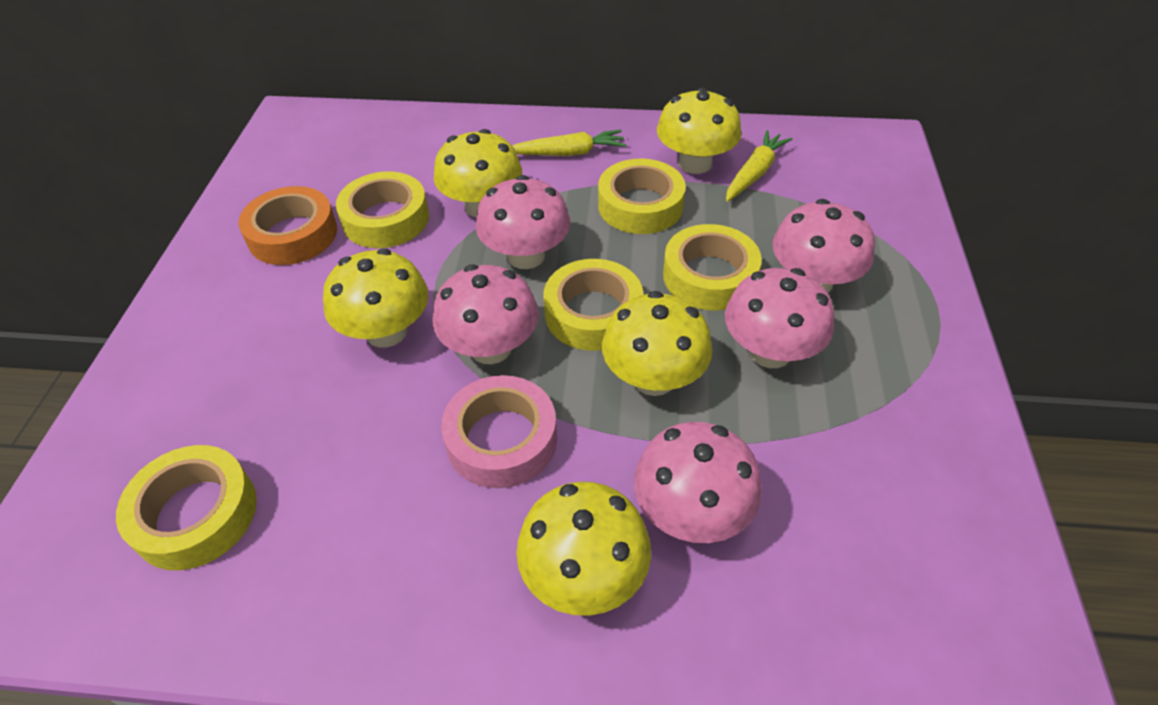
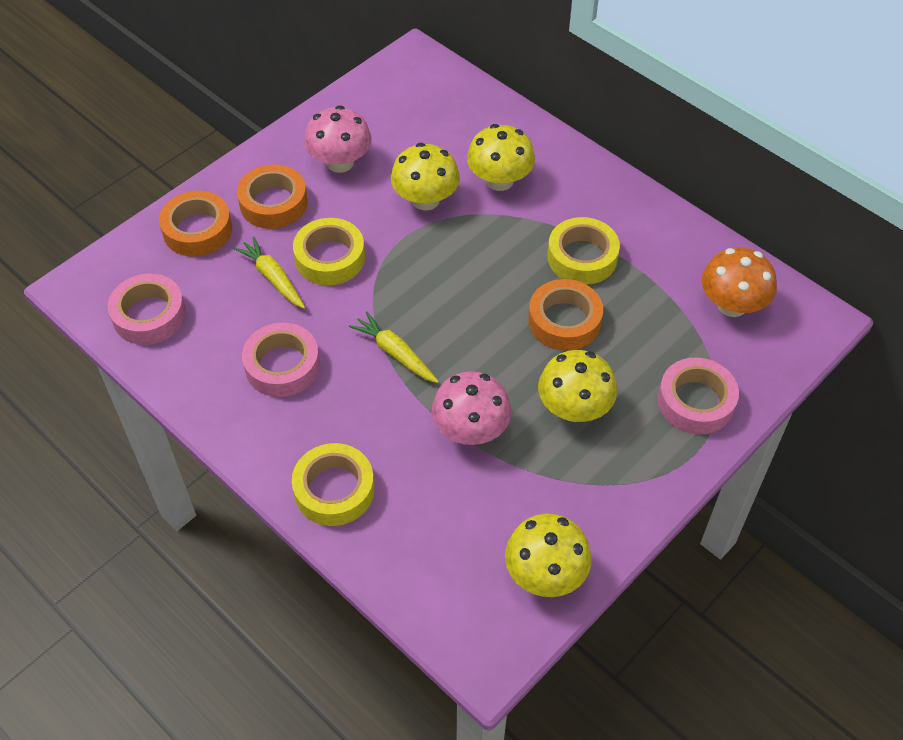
orange mushroom: none = 0 -> [702,248,777,317] = 1
orange tape: [239,186,337,265] = 1 -> [159,191,232,257] [237,165,308,229] [528,279,603,351] = 3
pink mushroom: [432,264,539,364] [476,175,570,269] [634,422,762,543] [725,268,834,368] [773,199,875,293] = 5 -> [304,105,372,173] [431,371,511,445] = 2
pink tape: [441,375,557,488] = 1 -> [108,274,186,345] [242,323,320,397] [658,358,739,434] = 3
yellow mushroom: [323,249,428,348] [434,129,522,218] [516,482,651,616] [602,291,713,396] [657,87,742,174] = 5 -> [391,143,460,211] [467,124,535,191] [505,514,592,597] [538,350,617,422] = 4
yellow tape: [116,445,257,570] [336,171,429,248] [544,259,643,351] [598,159,686,234] [663,224,762,310] = 5 -> [292,443,375,526] [293,218,365,285] [547,217,620,285] = 3

